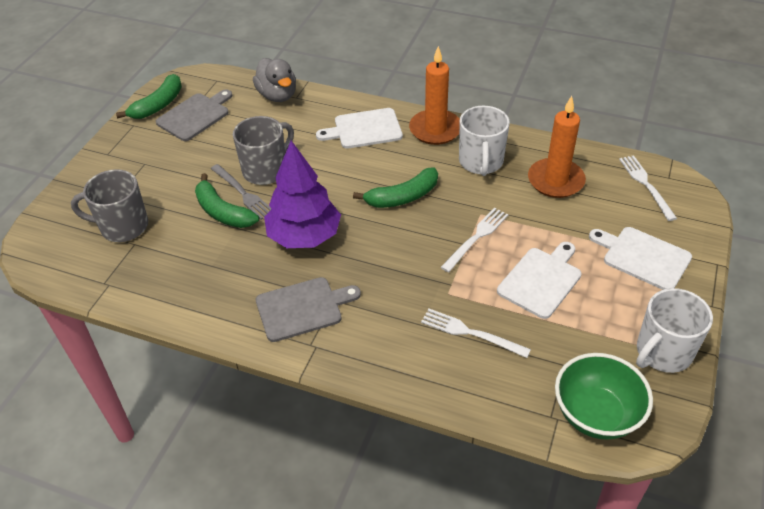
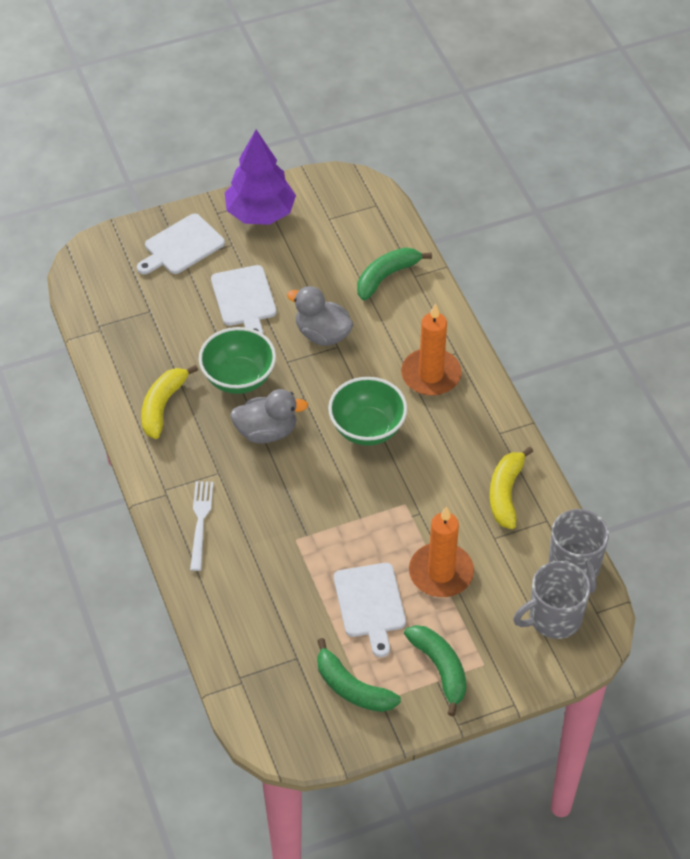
green bowl: [555,353,653,439] = 1 -> [199,327,276,394] [328,377,407,446] = 2
grey cutting board: [156,90,232,141] [256,277,361,342] = 2 -> none = 0
grey duck: [253,58,296,102] = 1 -> [230,389,308,443] [287,286,353,346] = 2
grey fork: [211,164,271,220] = 1 -> none = 0
white fork: [421,309,531,358] [441,208,508,273] [619,155,677,221] = 3 -> [190,481,213,571] = 1
white mug: [459,106,510,176] [636,288,713,373] = 2 -> none = 0
yellow banana: none = 0 -> [141,365,198,439] [489,447,533,529] = 2

